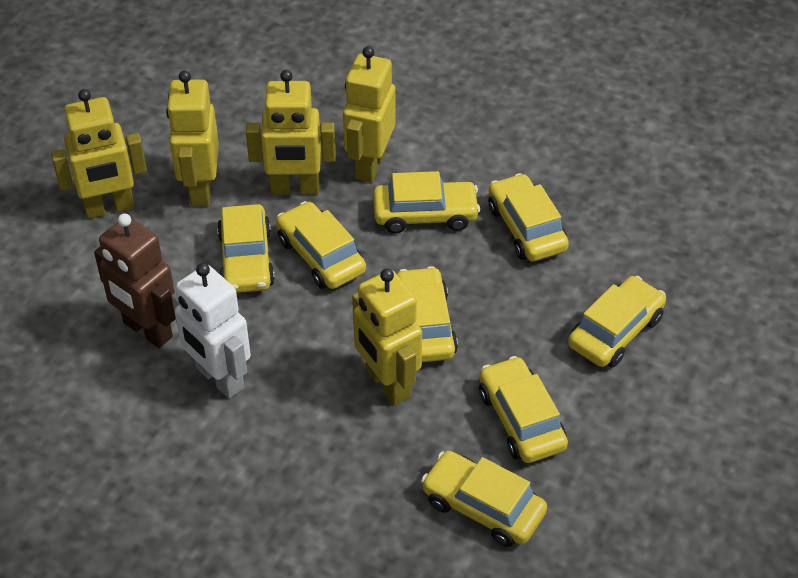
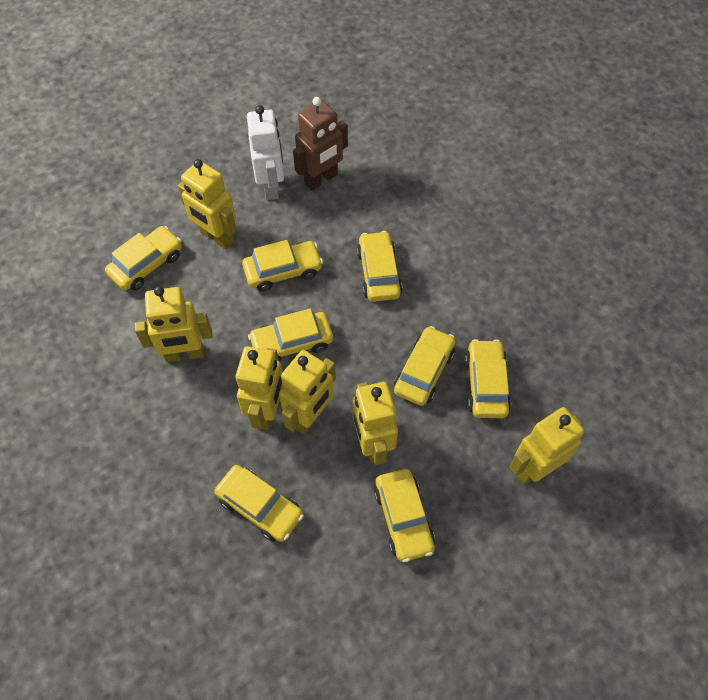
yellow robot: [51,89,147,219] [166,71,219,206] [246,70,336,195] [343,46,396,183] [352,268,422,405] = 5 -> [135,286,213,362] [178,159,236,249] [235,346,283,430] [279,350,336,434] [353,382,398,465] [509,407,584,485] = 6

